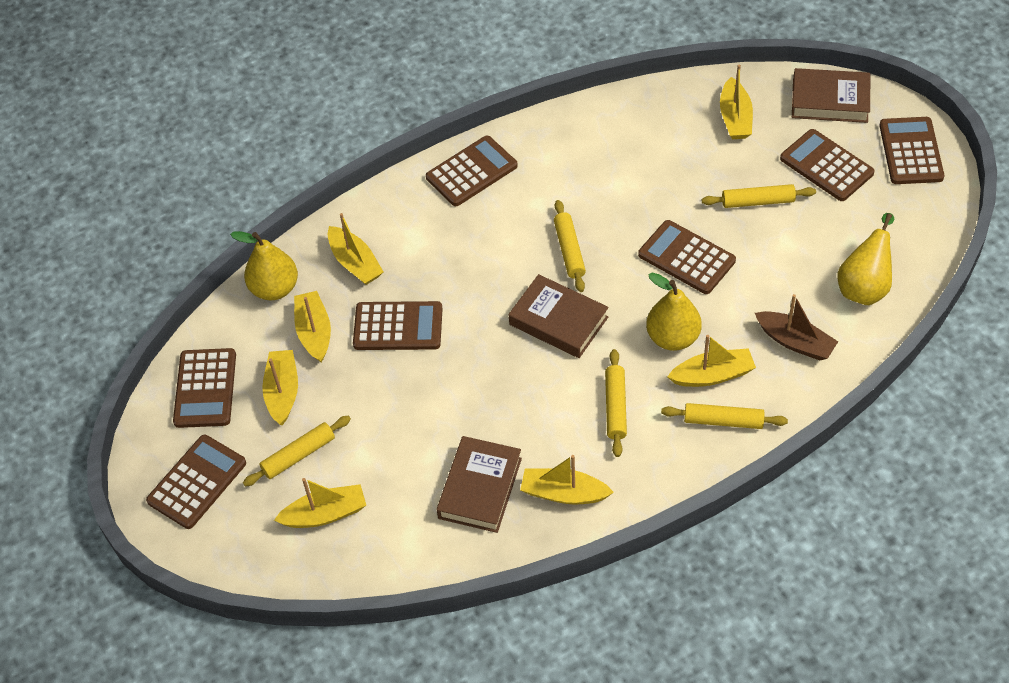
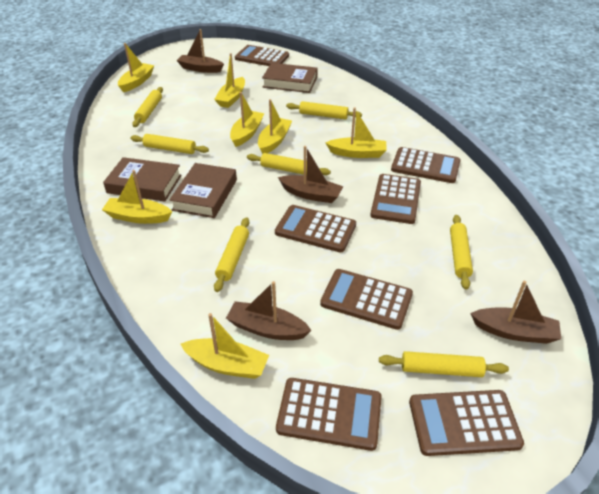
brown boat: [755,294,838,360] = 1 -> [176,29,224,73] [226,281,312,340] [278,146,343,203] [470,281,561,344] = 4
yellow pear: [230,231,298,300] [646,272,702,351] [837,213,894,305] = 3 -> none = 0
yellow rolling pin: [243,416,351,486] [554,200,586,292] [605,349,627,457] [661,403,788,429] [702,184,816,208] = 5 -> [131,134,209,154] [132,87,163,127] [214,218,250,292] [247,153,331,175] [286,101,362,120] [379,351,509,377] [450,215,473,290] = 7

